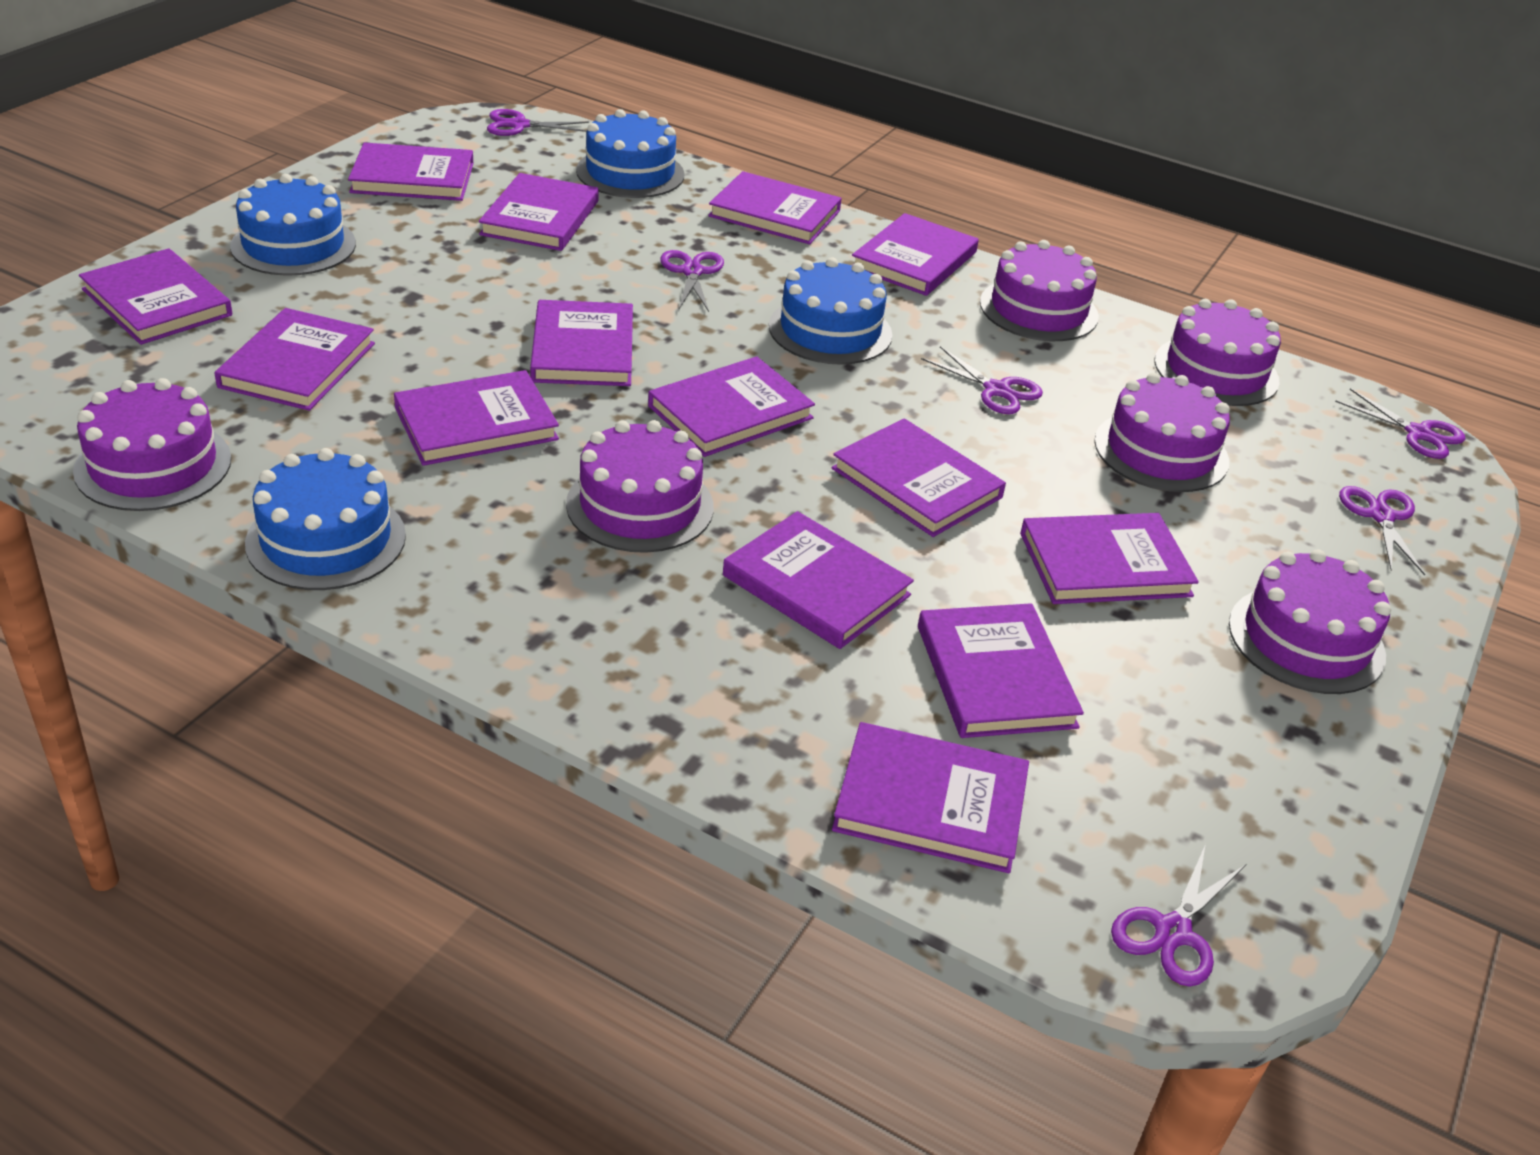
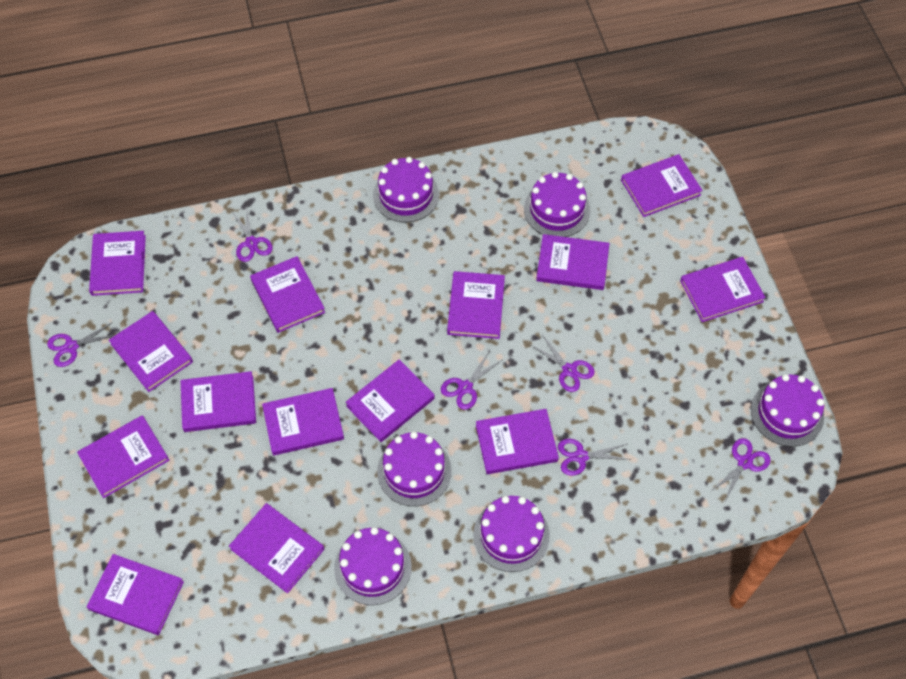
blue cake: [230,174,356,276] [245,448,406,590] [576,109,684,198] [769,257,892,365] = 4 -> none = 0

